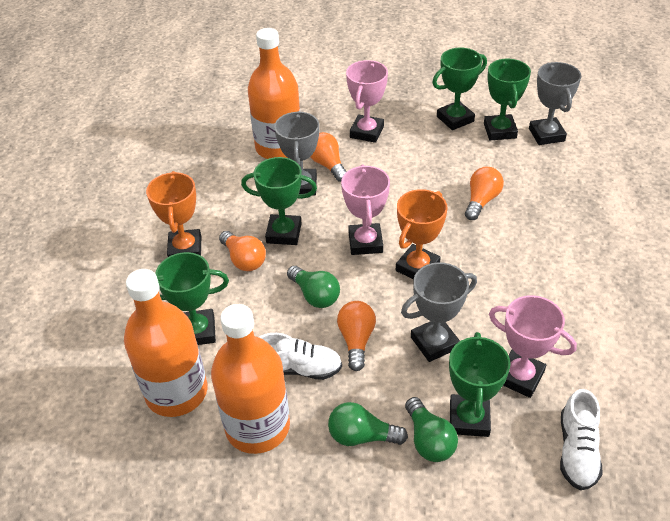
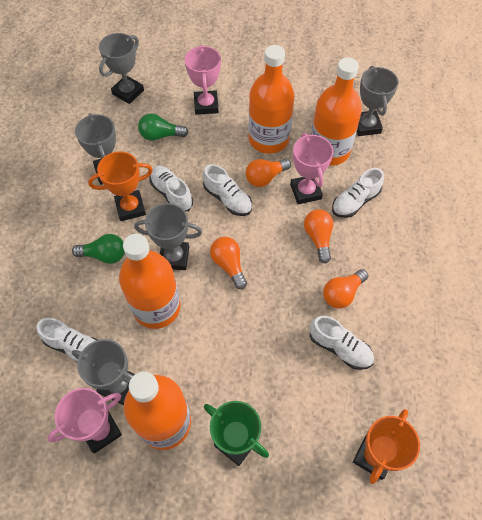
green light bulb: [287,266,340,308] [328,402,408,446] [405,397,458,462] = 3 -> [72,234,125,264] [138,113,188,141] = 2
green trophy: [155,252,229,345] [241,157,317,245] [432,48,487,130] [449,332,510,437] [484,59,531,140] = 5 -> [204,401,269,466] = 1
grey trophy: [274,111,319,196] [401,262,477,362] [529,62,581,145] = 3 -> [72,339,135,405] [75,113,116,185] [99,33,144,104] [134,203,202,270] [357,66,399,136] = 5
orange bottle: [124,269,207,417] [211,304,290,454] [248,28,300,159] = 3 -> [119,234,181,329] [124,372,191,450] [249,45,295,154] [311,57,362,166] = 4
white shoe: [259,333,342,380] [560,389,603,490] = 2 -> [37,318,98,362] [150,166,193,212] [203,164,252,216] [310,316,374,370] [332,168,384,218] = 5

